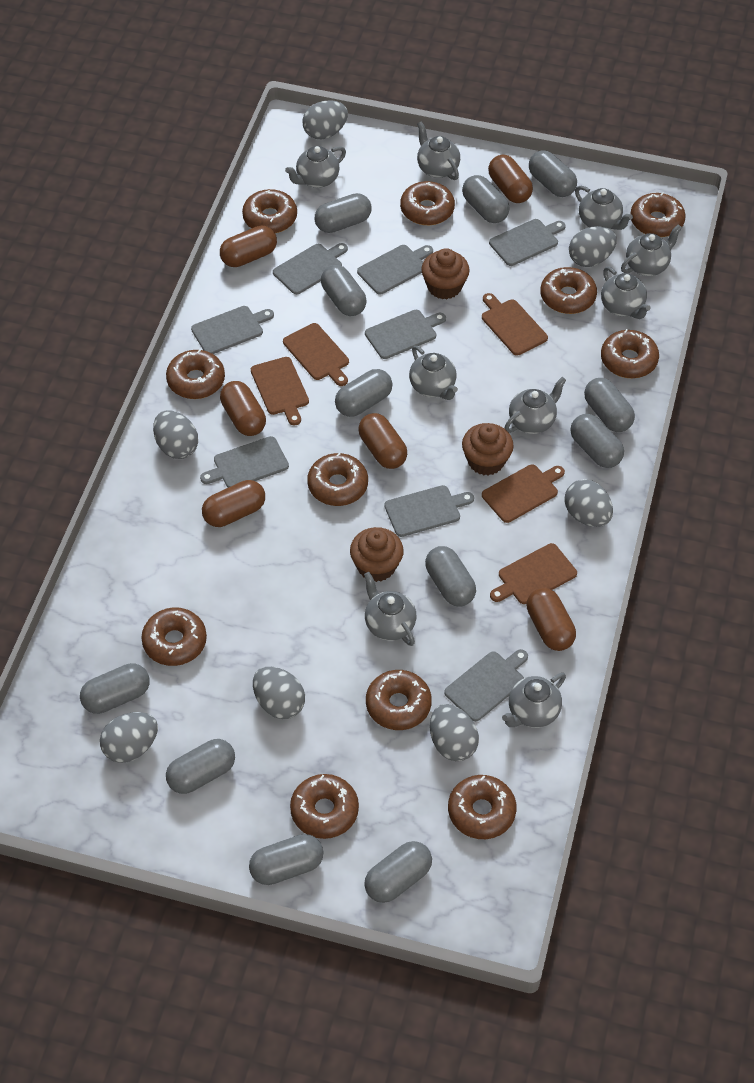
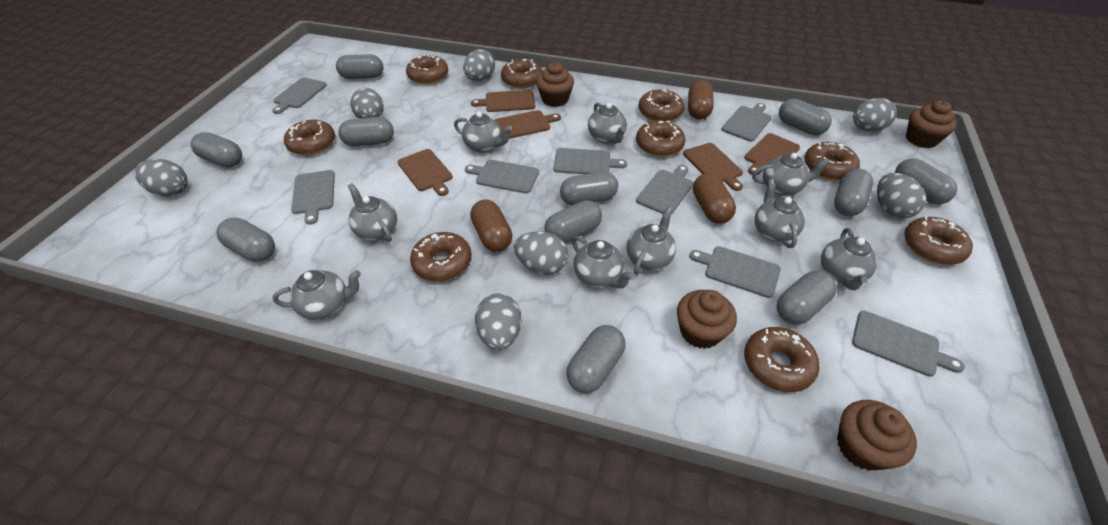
brown capsule: [202,480,265,527] [220,226,277,267] [220,381,266,436] [358,413,407,469] [488,155,533,203] [527,588,576,651] = 6 -> [470,199,512,252] [688,80,714,119] [693,173,736,223] = 3
brown cupcake: [350,527,404,582] [421,248,470,299] [462,423,514,476] = 3 -> [536,62,574,107] [677,290,737,349] [837,400,917,471] [906,100,957,148] = 4
brown donut: [141,607,207,666] [166,349,225,399] [242,189,297,233] [290,774,359,839] [307,453,368,506] [366,670,432,730] [400,181,455,225] [448,775,517,839] [540,267,597,314] [601,329,659,378] [631,192,686,237] = 11 -> [284,120,335,155] [406,54,448,84] [410,232,472,282] [501,59,543,89] [636,121,686,157] [638,89,685,121] [744,327,820,392] [804,142,860,180] [904,216,973,265] = 9
grey capsule: [80,663,150,714] [166,739,235,794] [249,834,323,885] [315,193,371,233] [321,265,366,316] [335,369,393,417] [364,841,432,903] [425,546,476,607] [462,175,510,223] [529,150,577,197] [571,414,624,468] [584,378,635,432] = 12 -> [191,132,242,167] [217,218,275,262] [336,54,383,79] [338,117,394,146] [544,200,602,243] [560,171,618,206] [566,325,626,393] [777,271,837,325] [779,99,832,135] [834,168,873,216] [895,158,957,204] = 11

